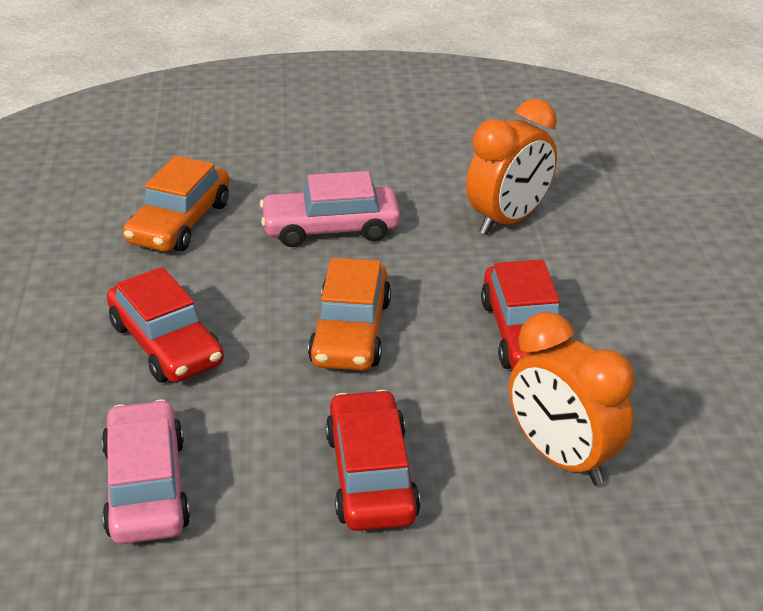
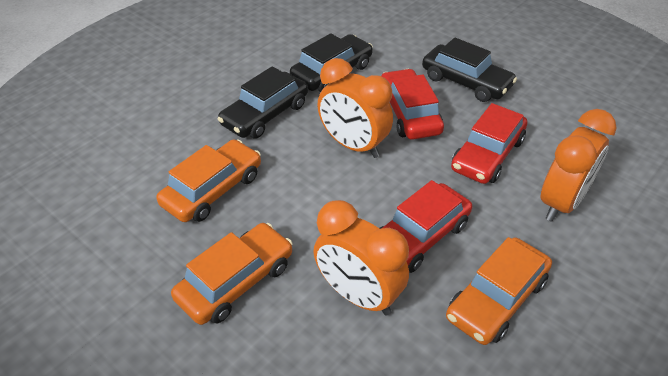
black car: none = 0 -> [218,66,308,139] [290,33,373,92] [422,38,517,102] = 3
orange car: [123,156,230,252] [308,258,391,371] = 2 -> [156,139,261,222] [171,223,293,325] [446,237,552,345] = 3
orange clock: [466,98,557,235] [509,312,635,486] = 2 -> [314,200,409,315] [317,58,393,158] [541,109,616,222] = 3
pink car: [102,399,190,544] [260,171,400,247] = 2 -> none = 0

